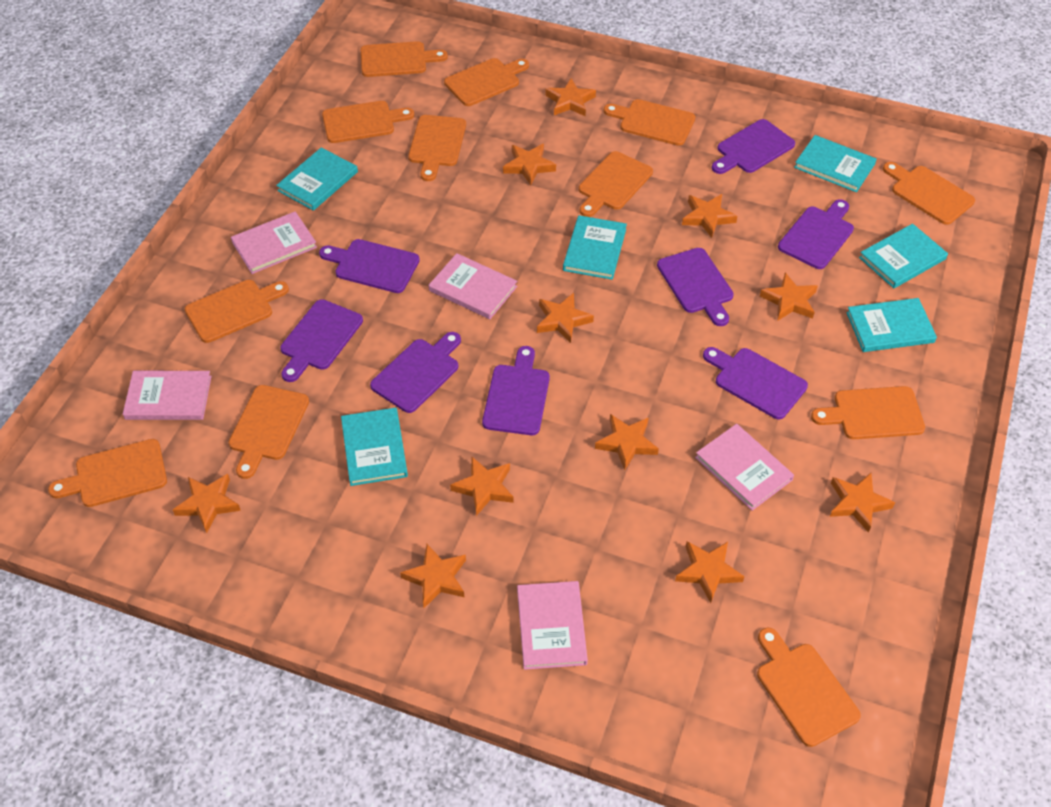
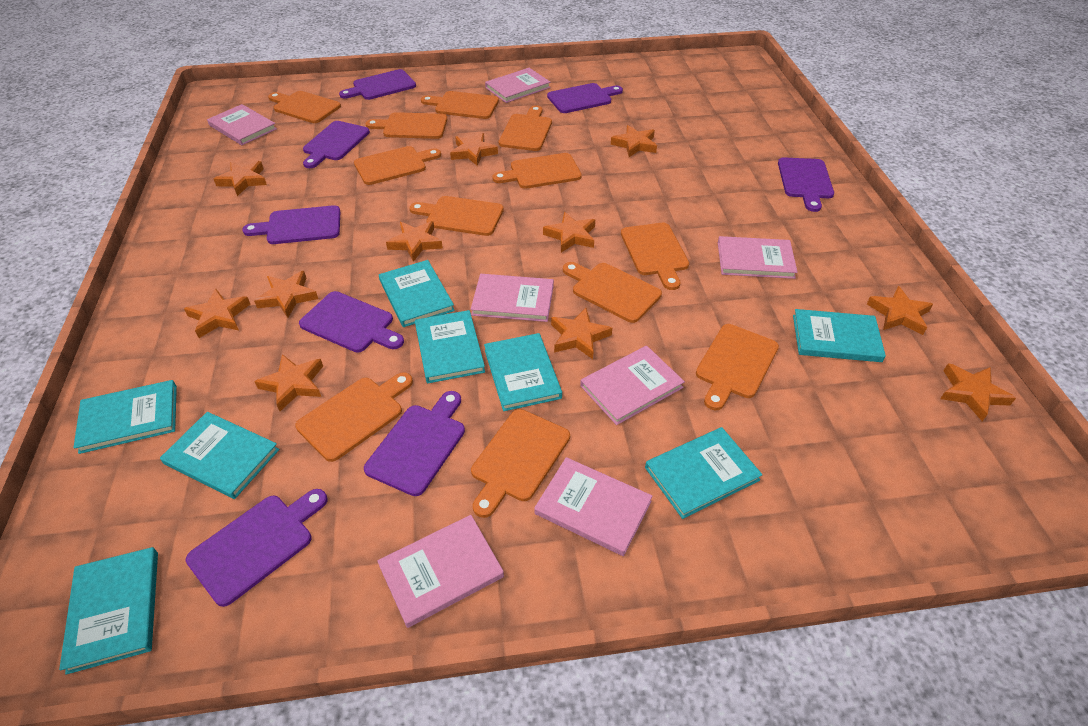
pink book: [123,371,211,420] [231,211,317,274] [429,253,517,319] [517,581,588,670] [695,424,794,511] = 5 -> [207,104,277,145] [377,515,504,628] [471,274,554,322] [485,68,550,103] [534,457,652,556] [580,346,685,425] [718,236,798,279] = 7
turquoise book: [276,147,358,211] [341,408,408,486] [563,215,627,280] [794,135,876,192] [846,298,937,352] [859,224,948,288] = 6 -> [59,547,158,675] [73,380,177,454] [160,412,279,499] [379,260,455,327] [415,310,485,383] [484,333,562,411] [645,427,762,519] [793,309,886,362] = 8

